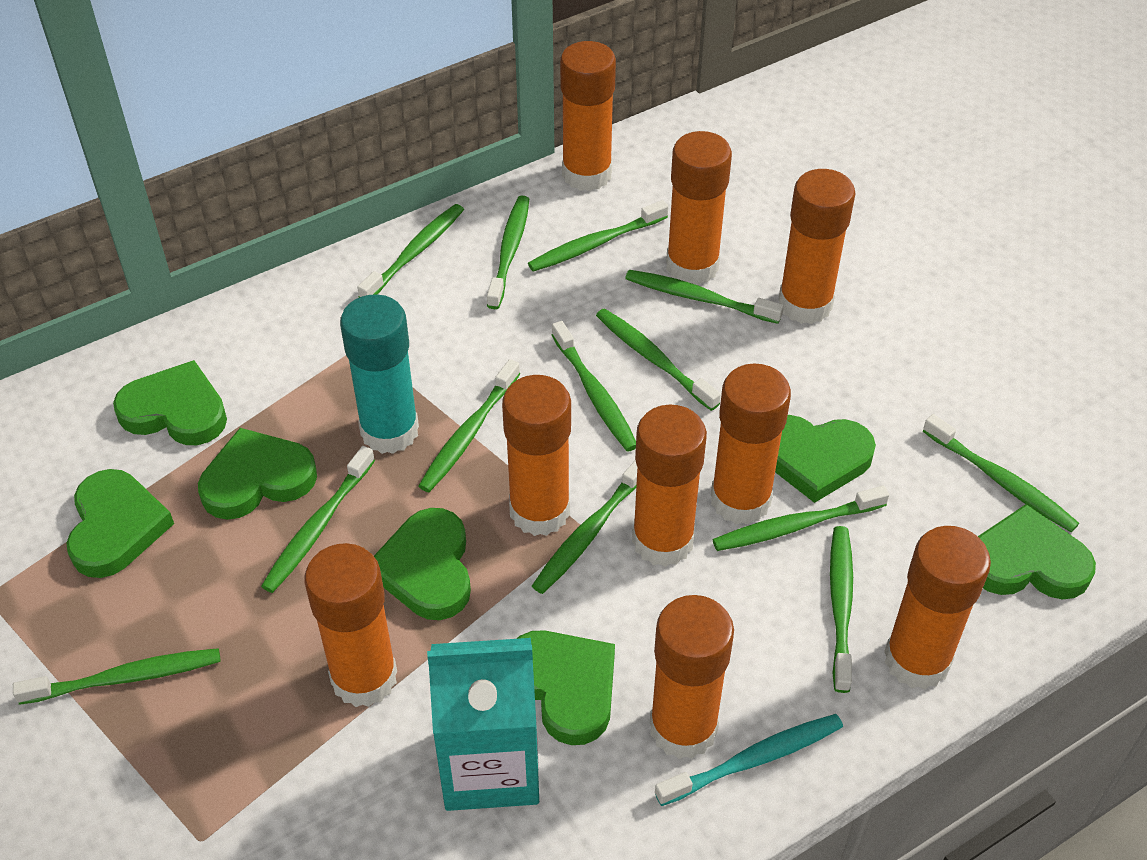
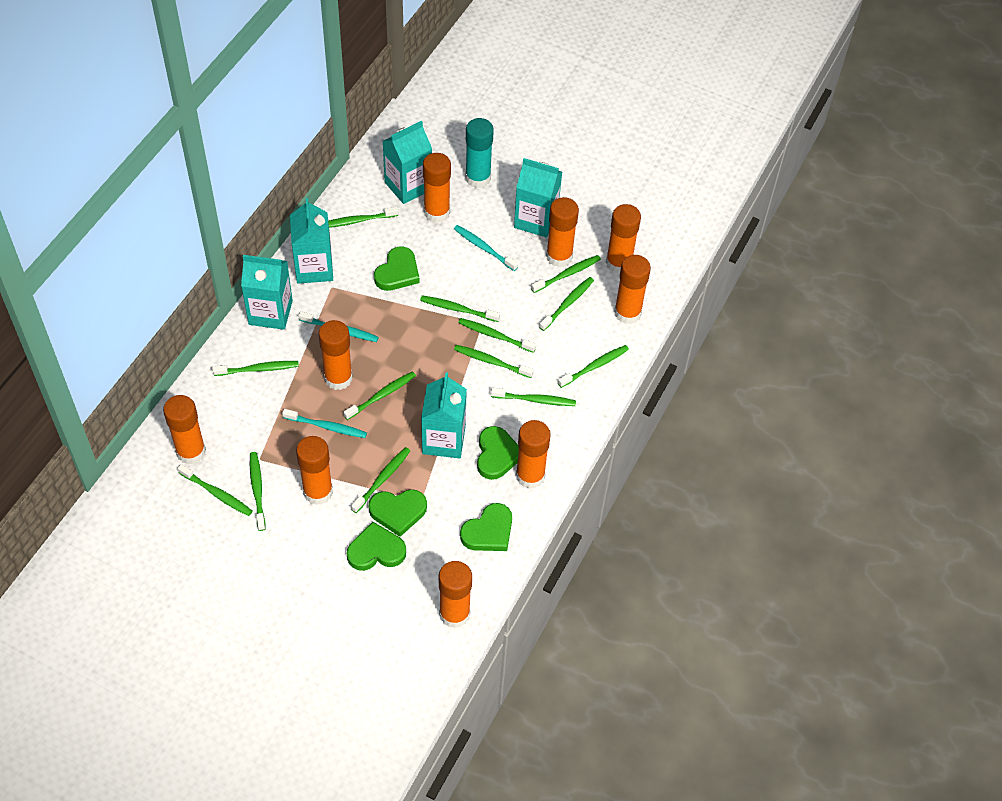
green heart: [66,469,174,578] [113,360,227,445] [198,428,317,520] [374,508,471,620] [517,630,615,745] [775,415,876,503] [978,504,1096,599] = 7 -> [347,522,406,571] [369,489,427,537] [374,247,420,291] [460,503,512,551] [477,426,519,480] = 5
turquoise carton: [427,638,539,811] = 1 -> [241,255,293,330] [290,198,333,284] [383,121,432,204] [421,373,467,458] [514,158,562,238] = 5
turquoise toothbrush: [655,714,843,806] = 1 -> [282,409,367,438] [298,311,379,342] [454,225,518,271] = 3

